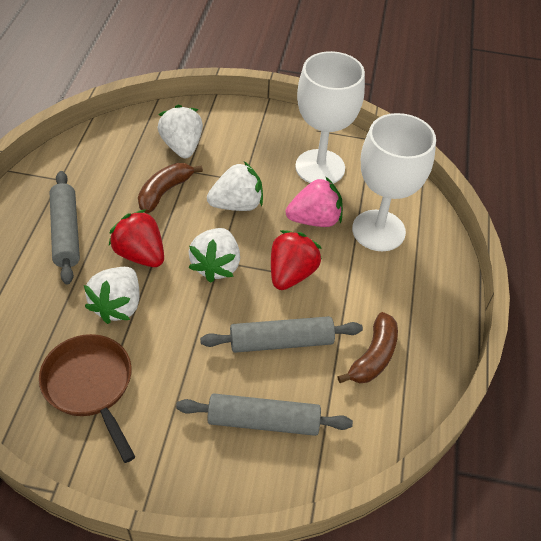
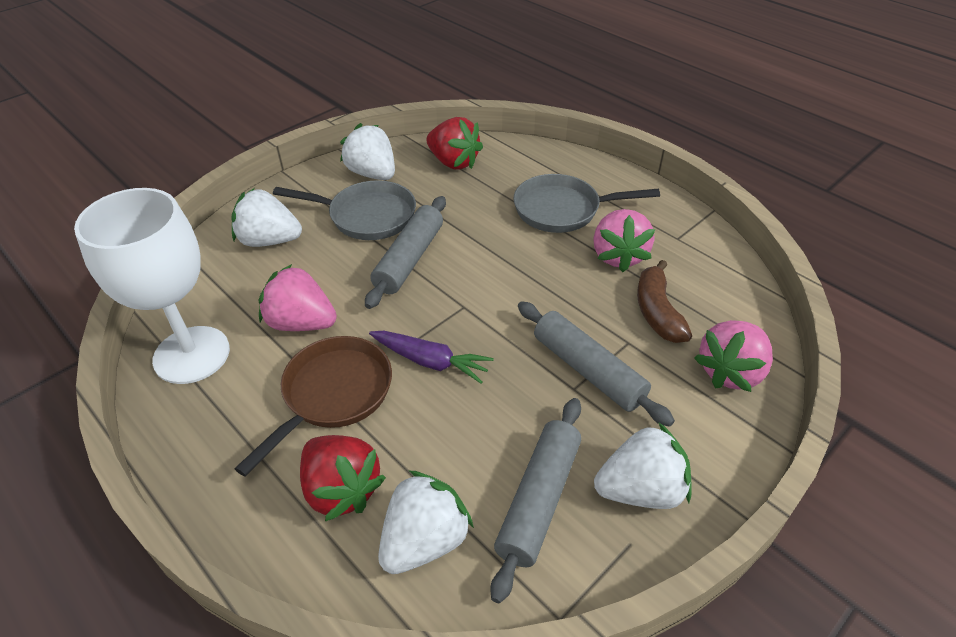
brown banana: [138,163,203,213] [337,312,398,383] = 2 -> [637,260,692,343] = 1
grey pan: none = 0 -> [273,180,416,240] [514,174,660,233] = 2
pink strawberry: [286,176,343,227] = 1 -> [259,264,337,331] [593,209,656,272] [694,320,773,392] = 3
purple carrot: none = 0 -> [369,331,494,384] = 1
white goblet: [295,51,365,184] [352,113,436,251] = 2 -> [74,188,230,384] = 1

